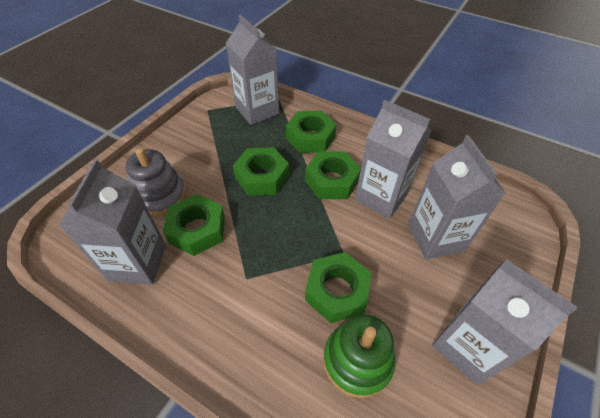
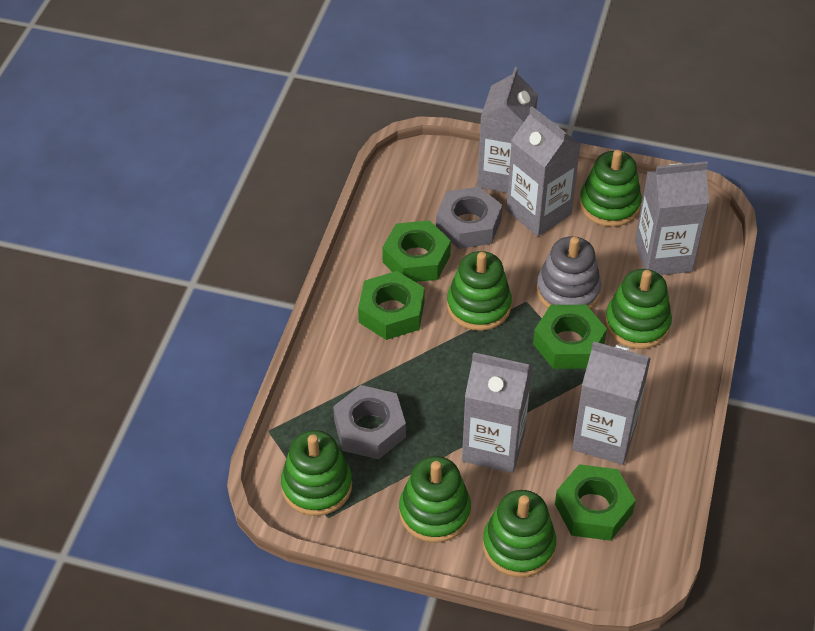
green nut: [163,194,225,256] [233,147,289,196] [286,111,337,153] [305,151,361,199] [305,252,372,323] = 5 -> [358,271,425,340] [382,220,451,282] [533,305,607,369] [555,464,636,541] = 4
green stacking toy: [323,314,395,398] = 1 -> [281,430,352,516] [399,456,471,543] [447,251,512,331] [483,490,556,577] [580,150,642,227] [605,269,672,349] = 6
grey nut: none = 0 -> [333,385,406,459] [436,187,502,249] = 2

